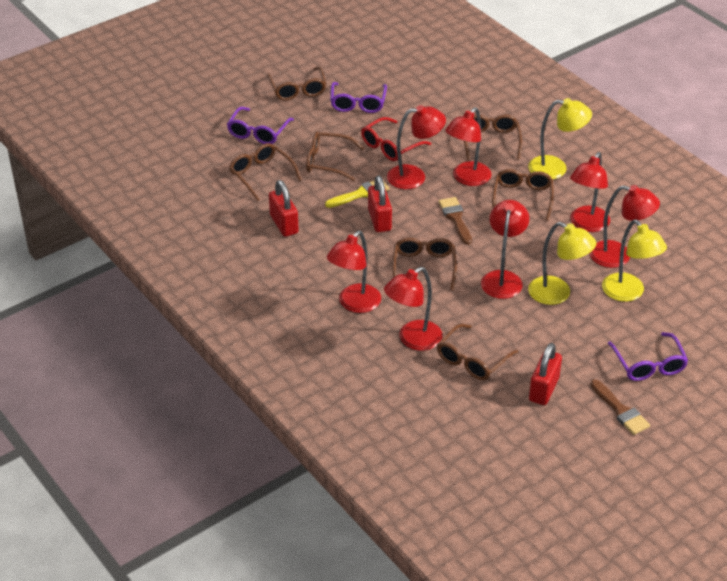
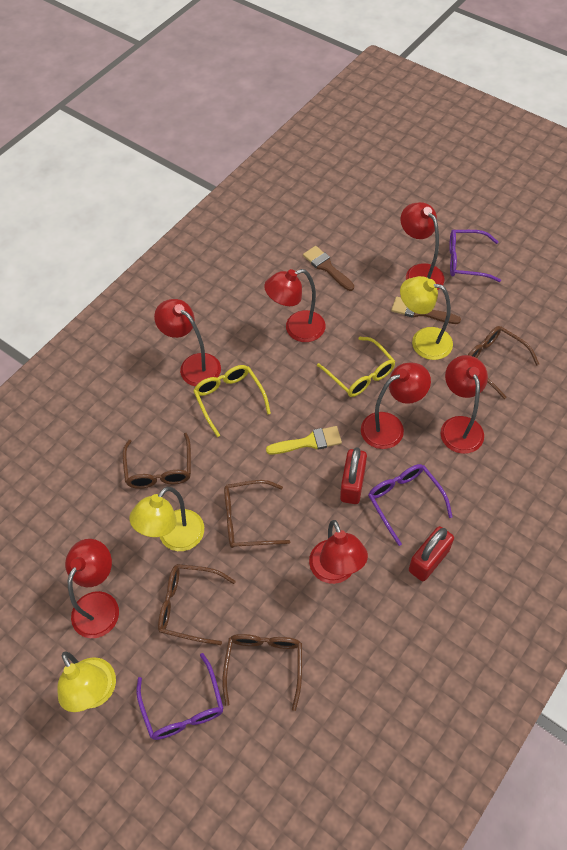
brown glasses: [229,143,302,201] [267,67,326,100] [306,131,364,181] [392,238,457,290] [437,324,518,380] [464,114,522,160] [492,169,554,221] = 7 -> [123,433,191,489] [158,564,236,645] [222,634,302,711] [224,480,290,548] [468,326,539,399] = 5
red glasses: [361,117,431,161] = 1 -> none = 0
red padlock: [269,180,299,237] [368,176,392,232] [529,343,562,405] = 3 -> [340,447,367,504] [409,526,454,581] = 2
yellow glasses: none = 0 -> [193,365,271,437] [317,337,395,397] = 2

